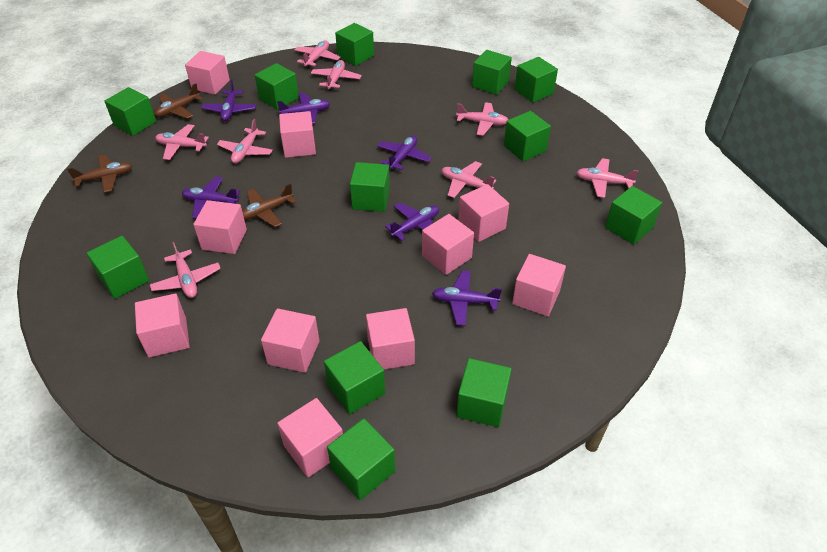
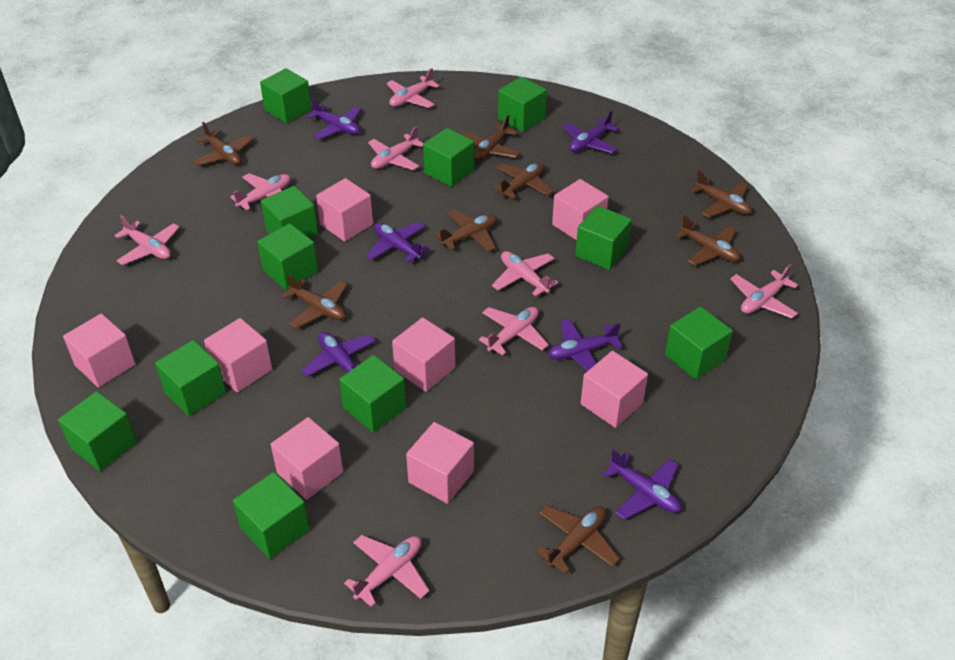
brown plane: [67,155,132,193] [154,83,203,119] [242,183,296,227] = 3 -> [193,122,254,166] [281,274,348,329] [435,210,497,252] [462,115,520,160] [493,162,553,199] [536,505,620,574] [676,215,740,266] [690,171,752,218] = 8
green cube: [87,236,149,299] [104,87,156,136] [255,63,299,110] [324,341,385,414] [327,419,395,500] [335,23,374,66] [350,162,390,212] [456,358,512,427] [472,50,512,95] [504,111,551,162] [515,57,558,103] [605,186,662,244] = 12 -> [58,391,137,471] [155,340,226,416] [233,472,310,559] [257,223,318,290] [260,68,312,123] [261,186,318,238] [339,355,406,432] [423,128,474,187] [498,77,547,132] [575,206,632,270] [665,306,733,379] = 11
pink cube: [135,293,190,357] [185,51,230,95] [193,200,247,254] [261,308,320,373] [277,398,343,477] [279,111,316,158] [366,308,415,369] [422,214,474,275] [458,184,509,242] [512,254,566,317] = 10 -> [63,314,136,388] [204,318,272,392] [271,417,343,500] [316,178,373,242] [392,317,455,392] [406,422,474,504] [552,179,609,240] [581,351,648,428] = 8

